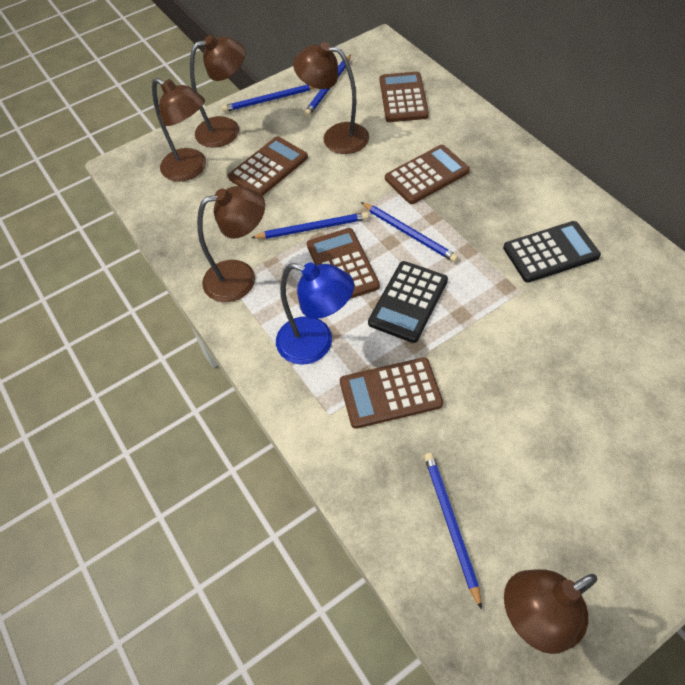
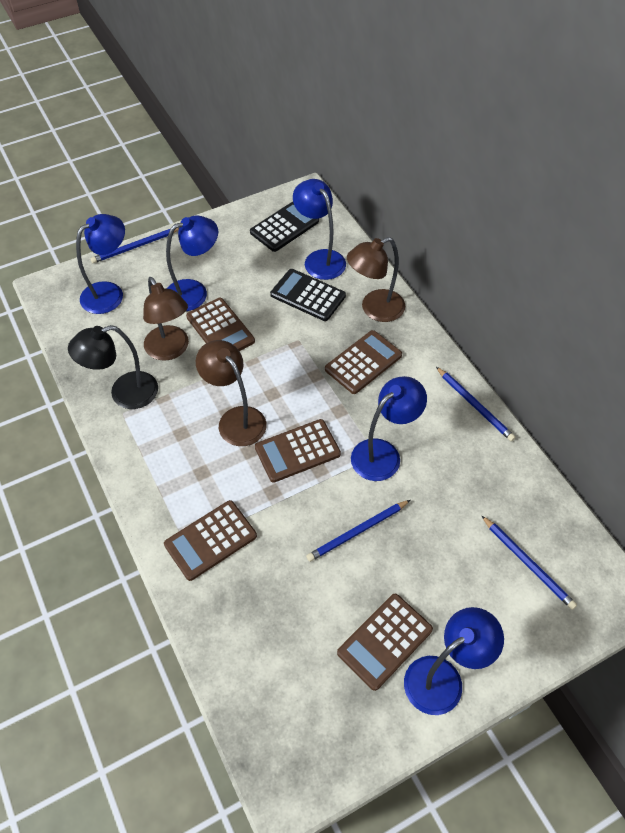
black lamp: none = 0 -> [68,325,158,409] = 1
blue lamp: [276,262,354,365] = 1 -> [76,214,125,314] [166,216,218,311] [293,179,346,280] [351,376,427,481] [404,607,504,715] = 5
blue pencil: [222,85,314,112] [251,212,369,239] [304,55,351,117] [361,202,458,262] [424,453,482,610] = 5 -> [91,228,179,263] [306,500,410,562] [436,367,516,441] [481,515,577,610] = 4
brown lamp: [152,78,206,182] [190,35,246,148] [197,186,265,302] [293,42,369,154] [504,569,597,654] = 5 -> [143,277,189,361] [196,340,267,446] [347,237,405,322] = 3

